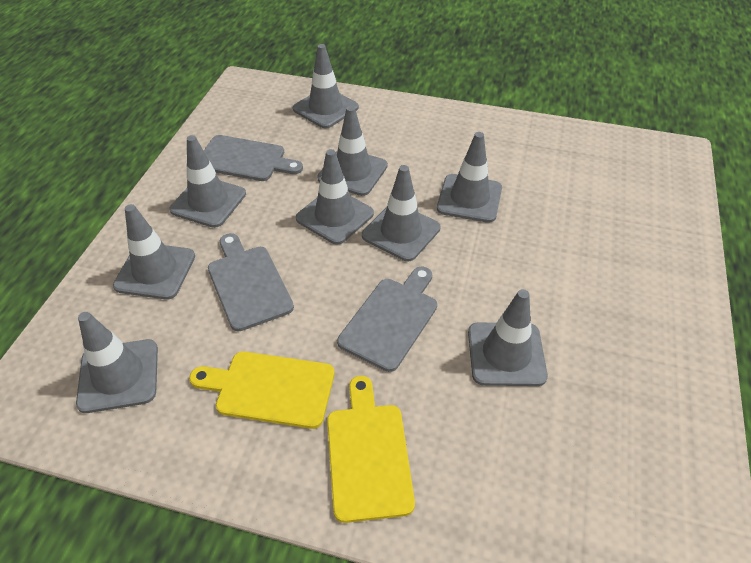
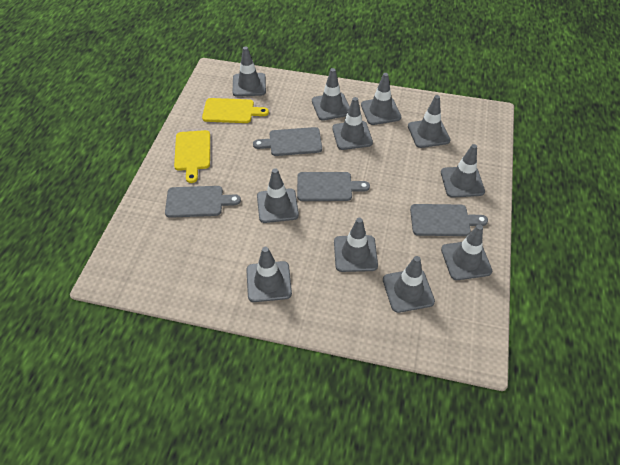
grey cutting board: [204,135,303,181] [208,233,294,331] [337,267,437,372] = 3 -> [165,186,241,218] [253,127,322,156] [297,172,370,201] [410,204,488,236] = 4
grey traffic cone: [76,312,158,413] [113,204,195,299] [170,135,246,228] [293,44,359,128] [296,149,374,245] [317,106,388,196] [362,165,440,261] [437,132,502,223] [468,289,548,386] = 9 -> [233,46,266,97] [246,247,292,302] [257,168,299,223] [312,68,350,121] [332,97,373,150] [334,218,378,272] [361,73,401,125] [383,256,435,313] [408,95,450,148] [441,144,485,198] [441,224,492,280] = 11

